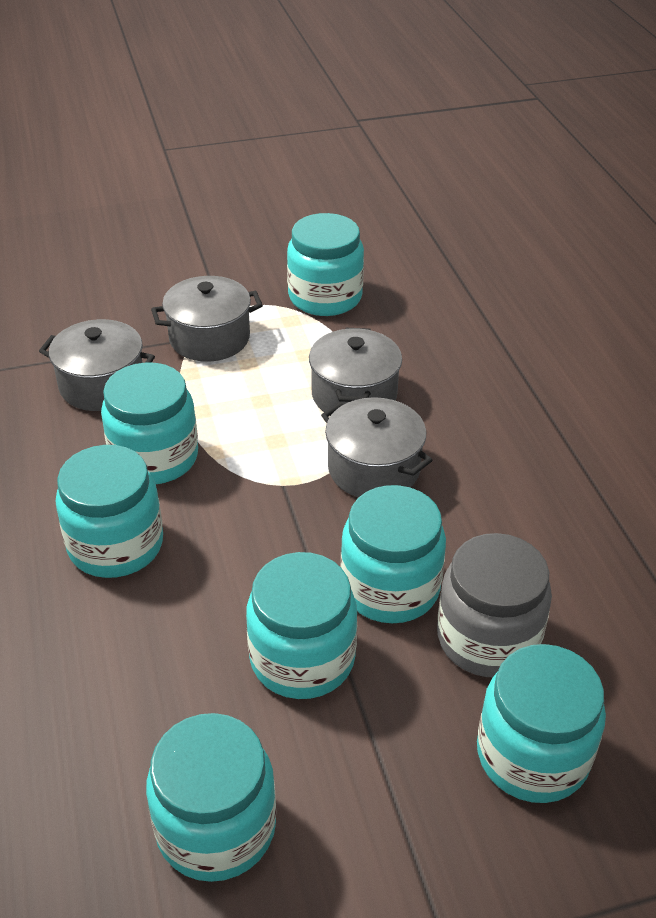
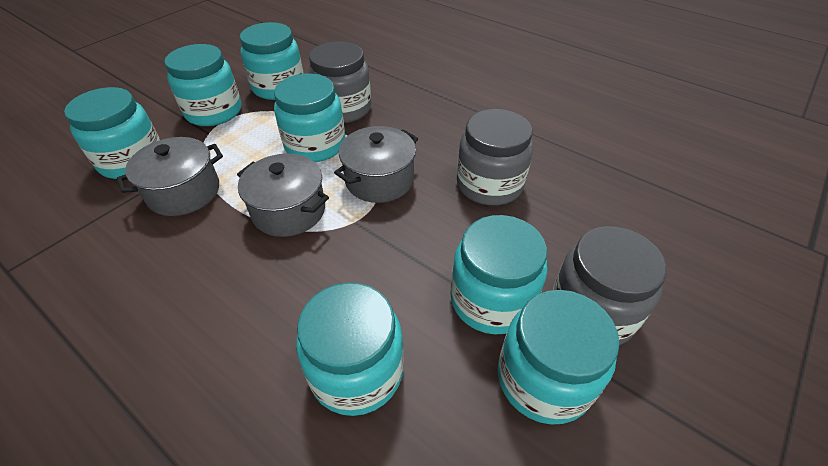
grey jar: [437,533,552,677] = 1 -> [308,41,371,123] [457,109,533,205] [553,226,667,345] = 3
grey pot: [39,319,155,411] [151,276,263,362] [309,328,402,416] [321,397,432,497] = 4 -> [117,137,223,216] [237,154,329,237] [334,126,418,203] = 3

